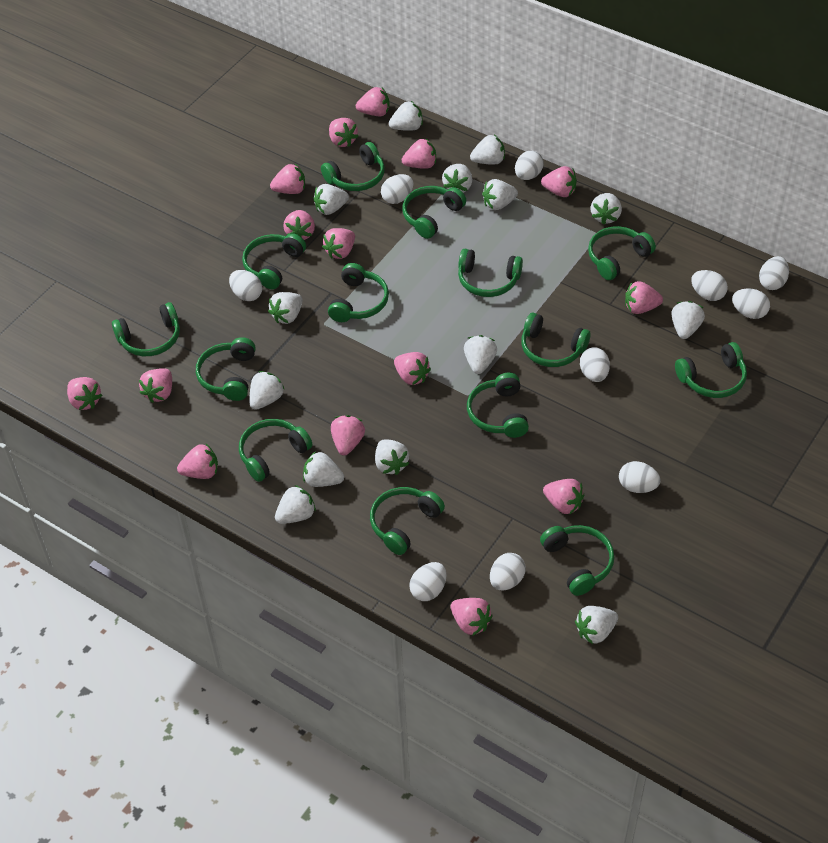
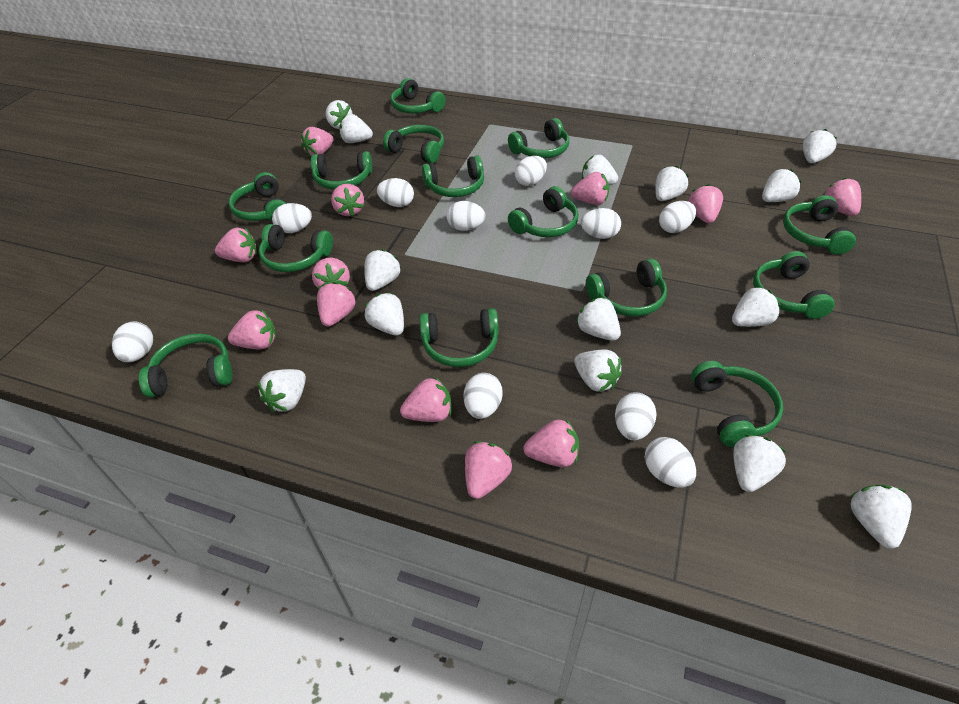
pink strawberry: [67,377,102,410] [139,368,172,403] [177,444,218,479] [270,164,305,194] [283,210,315,240] [322,228,355,259] [329,118,359,147] [331,415,365,455] [356,87,390,116] [394,352,431,385] [402,139,436,169] [451,598,493,636] [541,166,577,197] [543,479,584,514] [625,281,663,314] = 15 -> [215,228,257,262] [228,310,276,350] [301,127,334,156] [312,258,350,290] [317,282,356,327] [331,184,364,217] [400,377,451,422] [465,441,512,499] [523,419,579,467] [571,172,609,205] [688,184,723,223] [823,177,861,216] = 12

